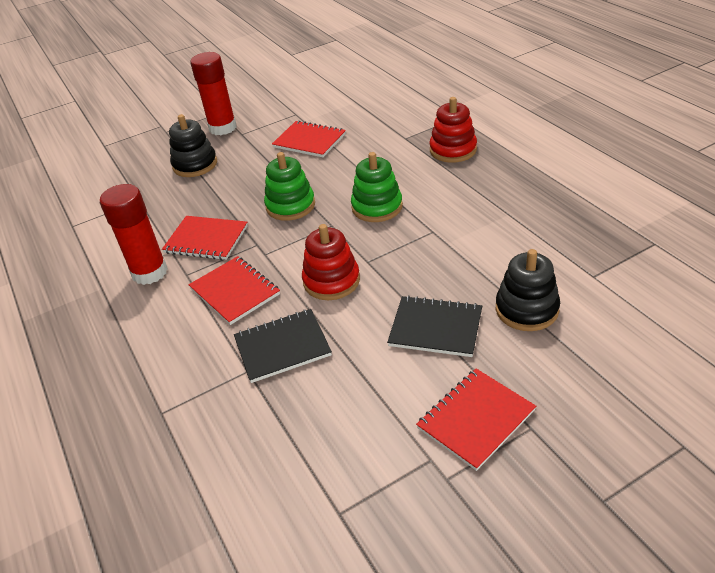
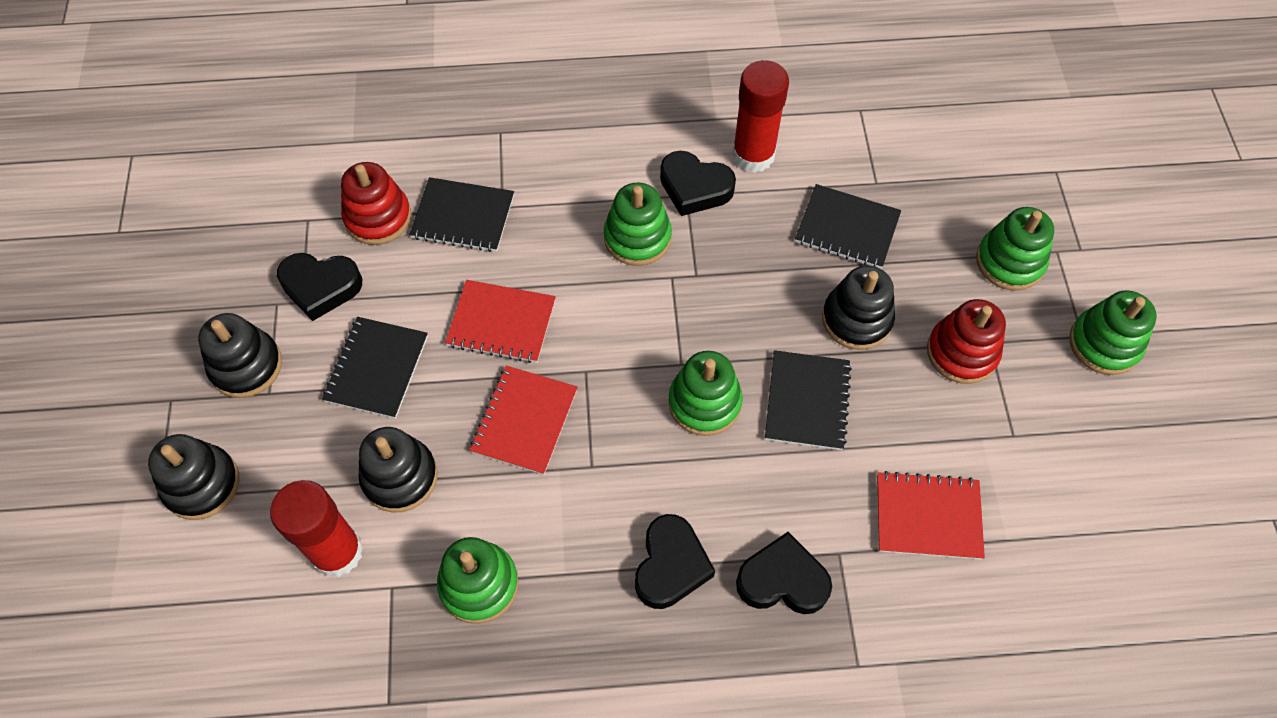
black heart: none = 0 -> [277,253,362,321] [635,514,715,609] [660,151,736,216] [736,532,832,614] = 4
black notebook: [234,309,332,383] [387,295,482,357] = 2 -> [322,317,428,419] [409,177,514,252] [765,350,852,450] [795,184,901,269] = 4
black stacking toy: [169,114,217,177] [496,249,560,331] = 2 -> [148,434,239,520] [198,313,282,398] [358,427,438,512] [822,265,895,350] = 4
green stacking toy: [264,152,315,221] [351,152,403,222] = 2 -> [437,537,519,624] [604,182,672,266] [668,351,743,436] [976,207,1054,291] [1069,290,1157,375] = 5
red notebook: [162,216,248,260] [189,256,280,325] [272,121,346,157] [416,369,536,471] = 4 -> [445,280,556,363] [470,366,578,475] [877,471,985,560] = 3

